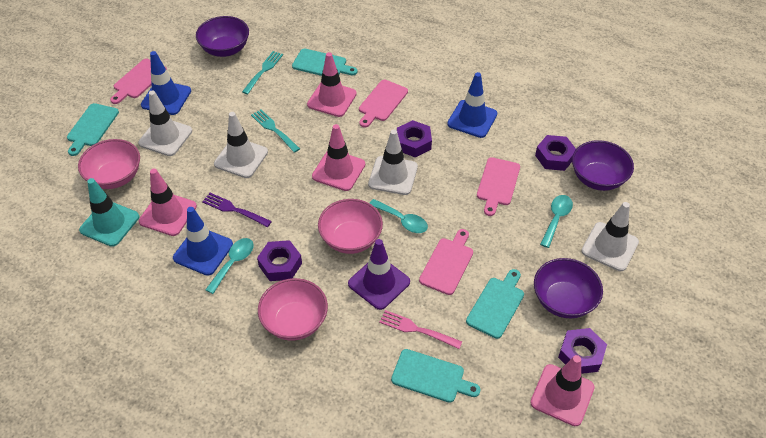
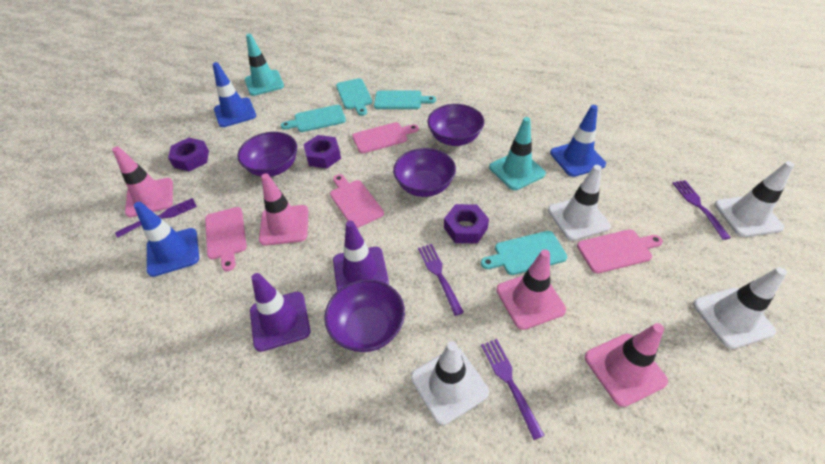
pink bowl: [78,139,140,189] [258,278,328,341] [318,199,383,254] = 3 -> none = 0
pink fork: [379,310,462,349] = 1 -> none = 0
purple bowl: [196,16,249,57] [534,258,603,318] [572,140,634,191] = 3 -> [237,132,297,177] [324,279,405,352] [393,148,456,197] [427,104,484,146] = 4
purple fork: [202,193,272,227] = 1 -> [115,198,197,238] [418,244,464,316] [481,339,545,440] [672,180,731,240] = 4
purple nut: [257,240,302,281] [397,120,432,157] [535,135,576,171] [558,328,607,374] = 4 -> [168,138,209,171] [303,135,341,168] [444,204,489,243] = 3
purple traffic cone: [348,239,410,310] = 1 -> [250,273,310,352] [333,220,389,291] = 2
turquoise fork: [242,51,283,94] [251,109,300,153] = 2 -> none = 0
turquoise spoon: [205,238,254,294] [370,199,428,233] [540,195,573,248] = 3 -> none = 0
turquoise traffic cone: [79,178,139,247] = 1 -> [245,34,284,96] [489,117,546,190] = 2

